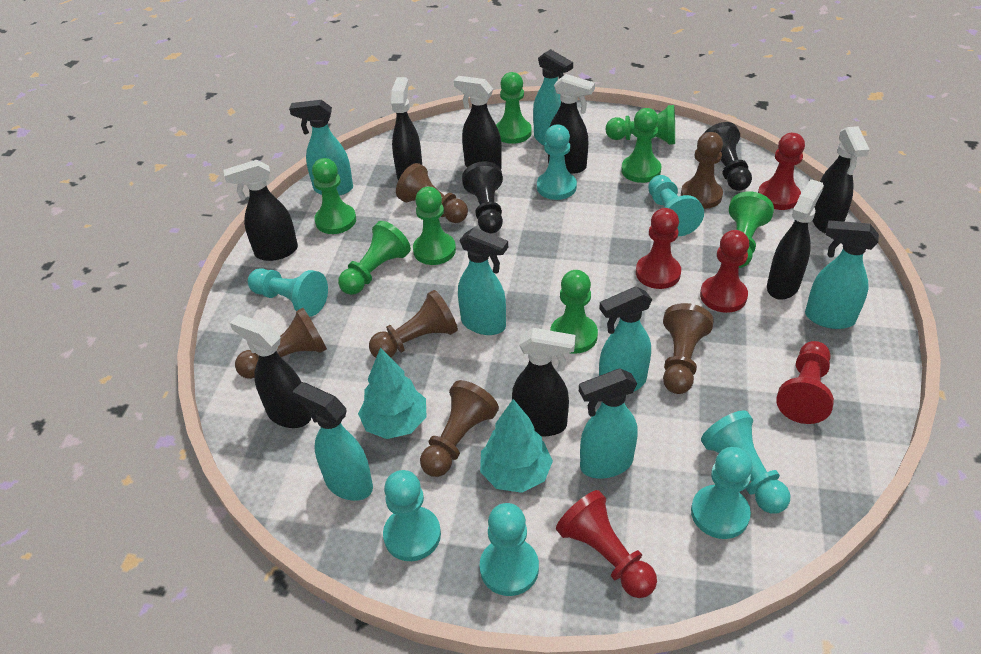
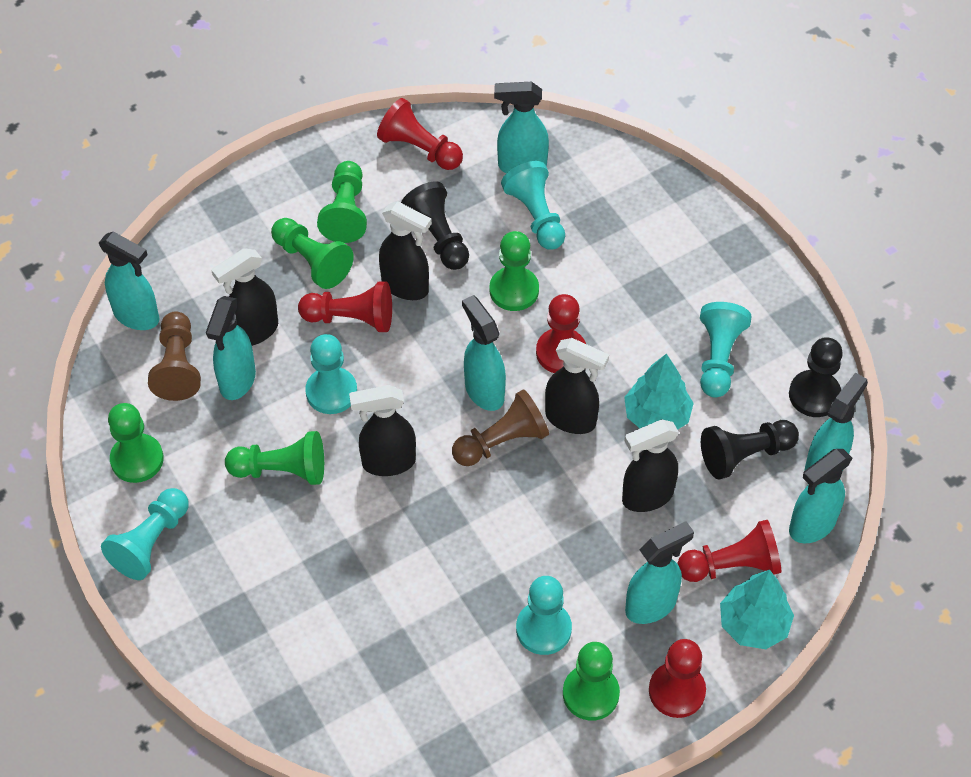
black pawn: [462,161,503,234] [703,122,752,191] = 2 -> [401,181,469,270] [701,420,799,479] [789,337,843,417] = 3
black spray bottle: [224,160,298,261] [230,315,311,428] [391,77,422,180] [454,76,502,169] [512,328,576,437] [548,74,595,174] [767,179,824,300] [812,126,870,234] = 8 -> [211,248,278,346] [349,385,416,476] [379,201,432,300] [545,338,609,434] [622,419,679,512] = 5
brown pawn: [235,308,327,379] [369,290,458,358] [396,163,468,223] [420,380,499,477] [663,303,714,394] [681,132,723,209] = 6 -> [148,311,201,401] [452,389,549,466] = 2
green pawn: [312,158,356,234] [338,221,411,295] [413,187,456,265] [496,72,532,144] [550,270,598,354] [606,105,675,145] [621,108,661,183] [729,191,774,268] = 8 -> [108,403,164,483] [225,431,324,485] [271,218,354,289] [317,161,367,243] [489,231,539,311] [563,642,620,721] = 6
turquoise pawn: [248,268,328,317] [383,470,441,561] [480,503,539,596] [537,124,577,200] [648,175,704,236] [691,447,753,539] [701,410,790,514] = 7 -> [101,488,189,580] [305,334,357,414] [501,161,565,250] [516,576,572,655] [700,302,752,398] = 5

